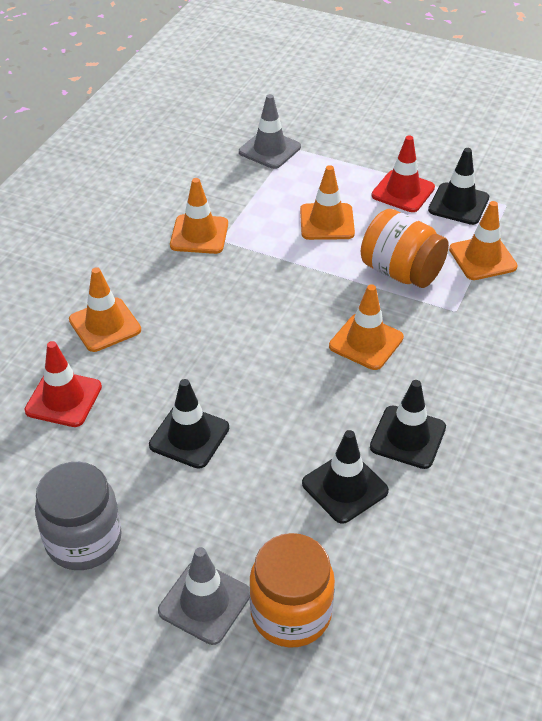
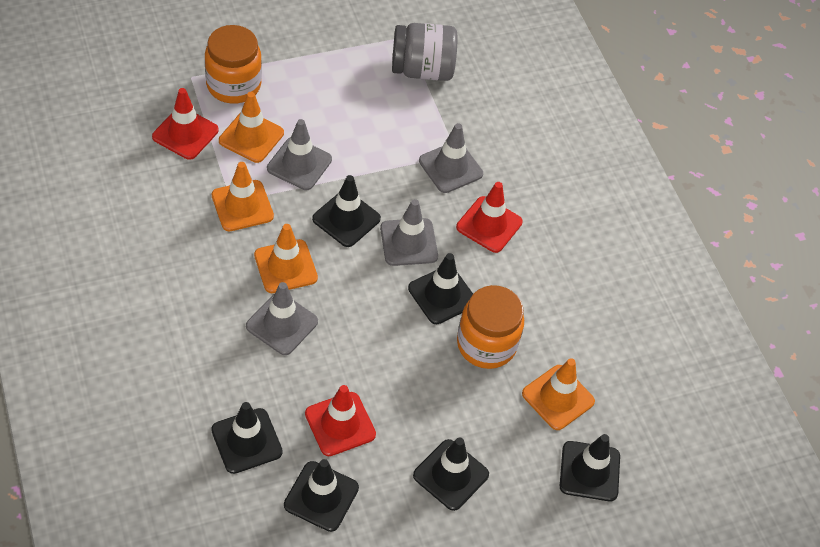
black traffic cone: [149,379,229,469] [302,430,389,524] [370,380,446,469] [428,148,489,225] = 4 -> [211,402,283,474] [284,459,359,532] [312,175,381,247] [408,253,473,324] [413,437,489,511] [560,434,620,501] = 6
grey traffic cone: [158,547,250,645] [239,94,301,169] = 2 -> [246,282,318,355] [267,119,332,190] [380,199,438,266] [419,123,483,193] = 4
orange traffic cone: [69,267,141,352] [170,178,228,254] [300,165,355,240] [329,284,404,370] [449,201,518,280] = 5 -> [212,162,274,231] [219,92,284,163] [254,224,318,293] [522,358,595,430] = 4
red traffic cone: [24,341,102,427] [371,136,435,212] = 2 -> [152,88,219,160] [305,385,376,456] [456,182,523,253] = 3

